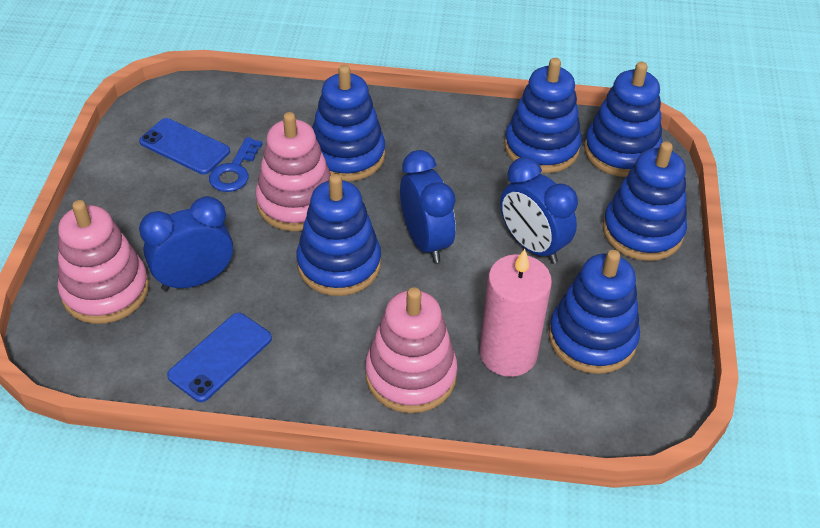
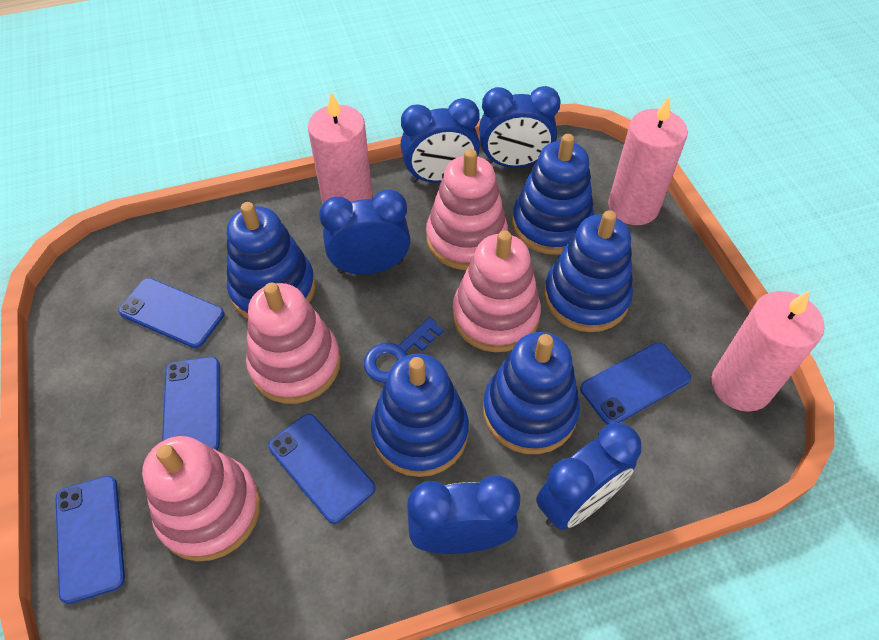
blue clock: [139,196,233,291] [400,150,456,263] [500,157,578,264] = 3 -> [319,189,410,274] [400,98,480,183] [407,475,520,554] [479,86,561,168] [536,423,641,530] = 5
blue phone: [139,118,230,175] [167,313,272,402] = 2 -> [56,476,125,604] [118,278,224,348] [162,357,220,450] [268,414,375,524] [580,342,691,425] = 5
blue stacking toy: [296,174,381,296] [312,65,385,181] [504,58,582,173] [549,250,640,374] [584,62,662,177] [603,141,687,261] = 6 -> [227,202,315,319] [371,354,469,477] [483,332,580,454] [512,134,594,255] [544,210,633,332] = 5
pink candle: [479,249,552,377] = 1 -> [308,92,373,205] [608,97,688,225] [712,291,825,412] = 3
pink stacking toy: [58,200,149,324] [255,112,331,231] [365,287,458,413] = 3 -> [142,436,261,561] [246,283,341,404] [426,149,508,270] [452,231,541,352] = 4

